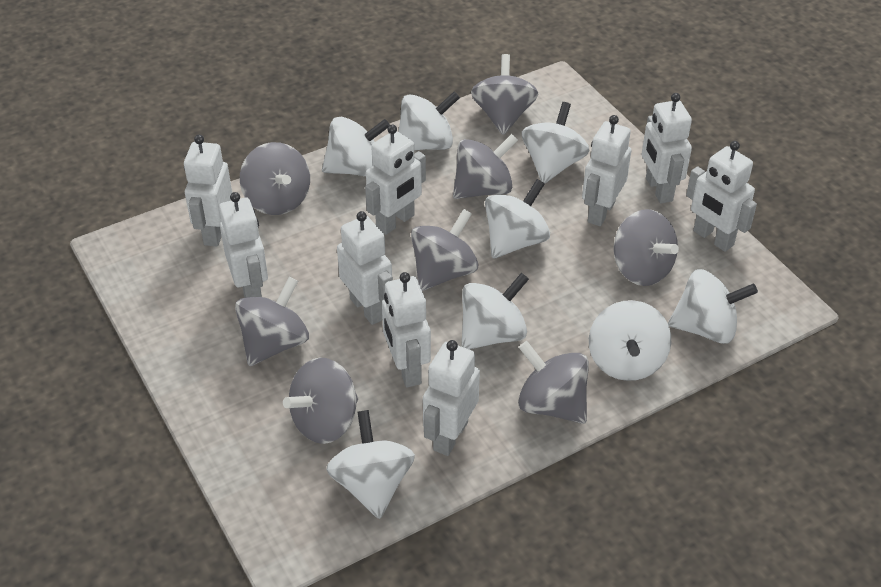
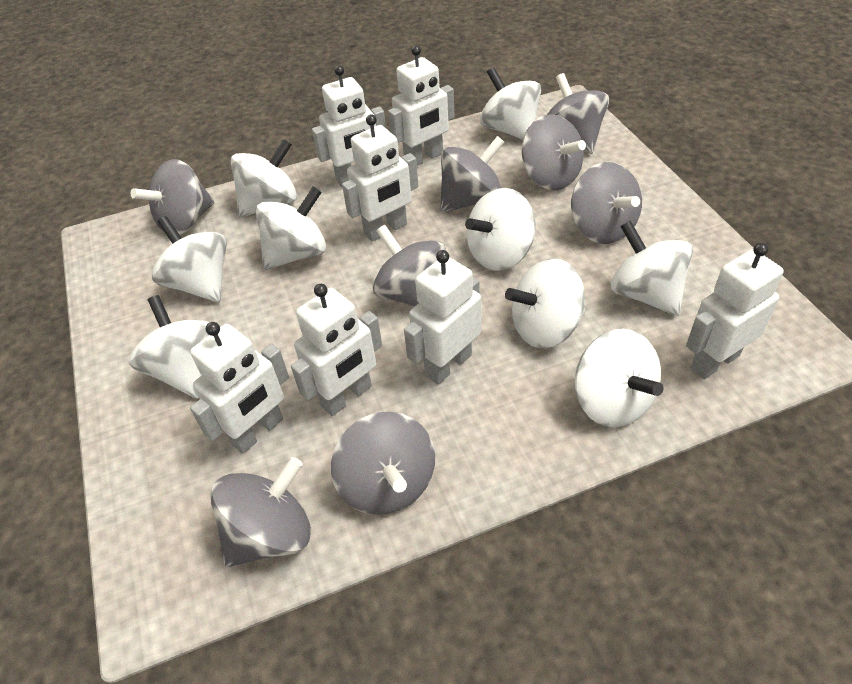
white robot: [184,135,232,247] [219,192,268,298] [337,211,393,325] [365,124,426,235] [382,272,431,387] [423,340,480,456] [582,115,631,226] [642,93,692,203] [686,141,757,252] = 9 -> [190,322,289,454] [291,284,382,416] [312,65,386,187] [342,115,418,241] [388,45,454,166] [404,250,481,385] [686,243,784,379] = 7
white spinning top: [322,117,390,177] [326,410,415,519] [398,91,460,150] [461,273,529,350] [485,179,550,258] [522,102,589,183] [589,300,671,381] [668,269,758,344] = 8 -> [129,295,210,399] [152,216,227,302] [230,139,297,218] [255,187,326,270] [465,188,536,271] [480,67,541,140] [505,259,585,348] [575,329,664,428] [610,221,693,316] = 9

